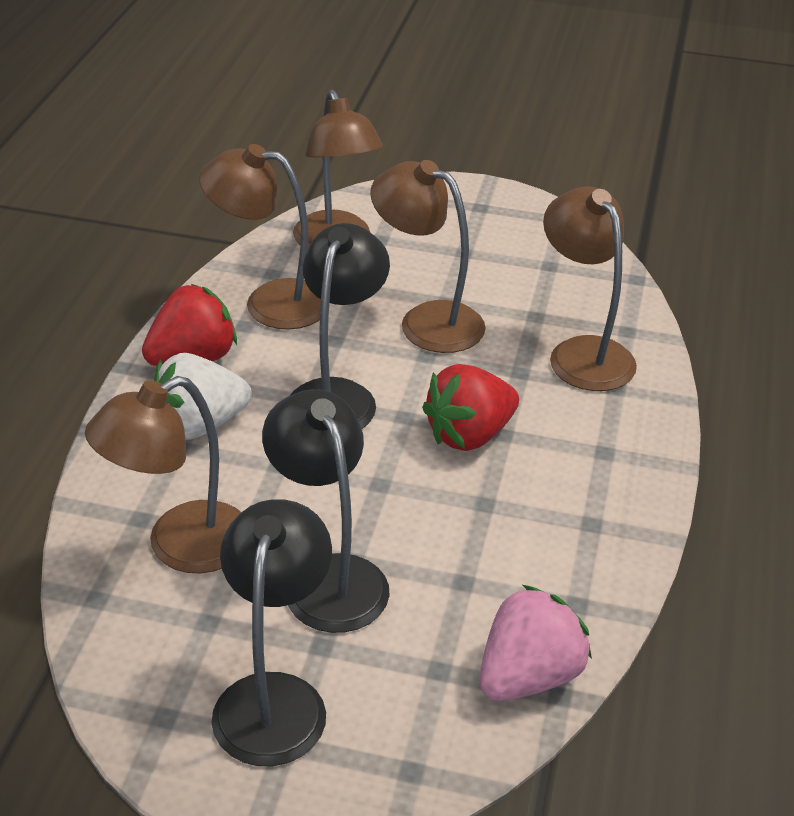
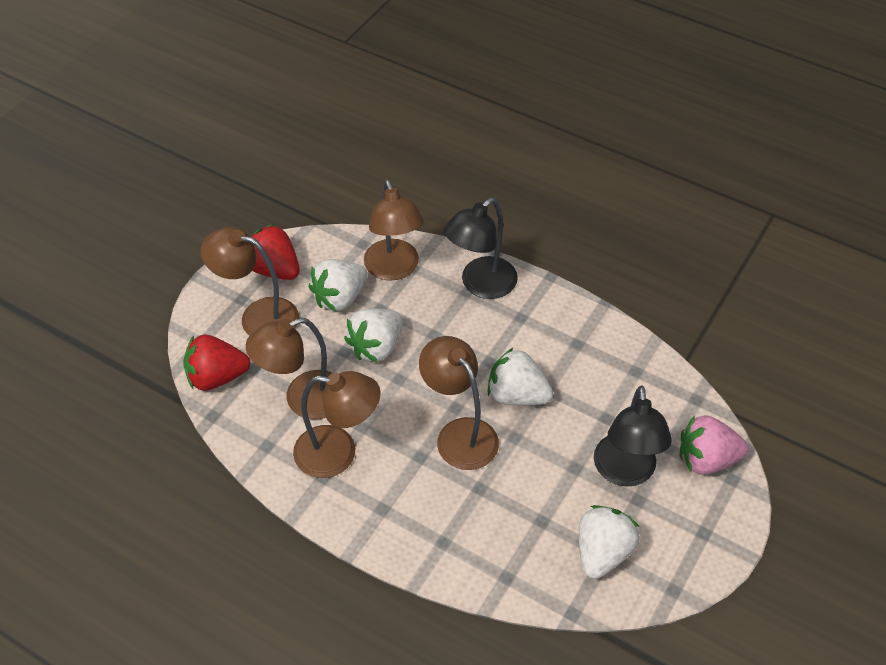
black lamp: [211,499,332,766] [262,389,390,633] [290,223,390,429] = 3 -> [443,198,518,299] [594,385,672,487] = 2
white strawberry: [154,353,252,440] = 1 -> [309,259,368,311] [344,309,403,363] [488,347,553,405] [579,505,640,579] = 4

